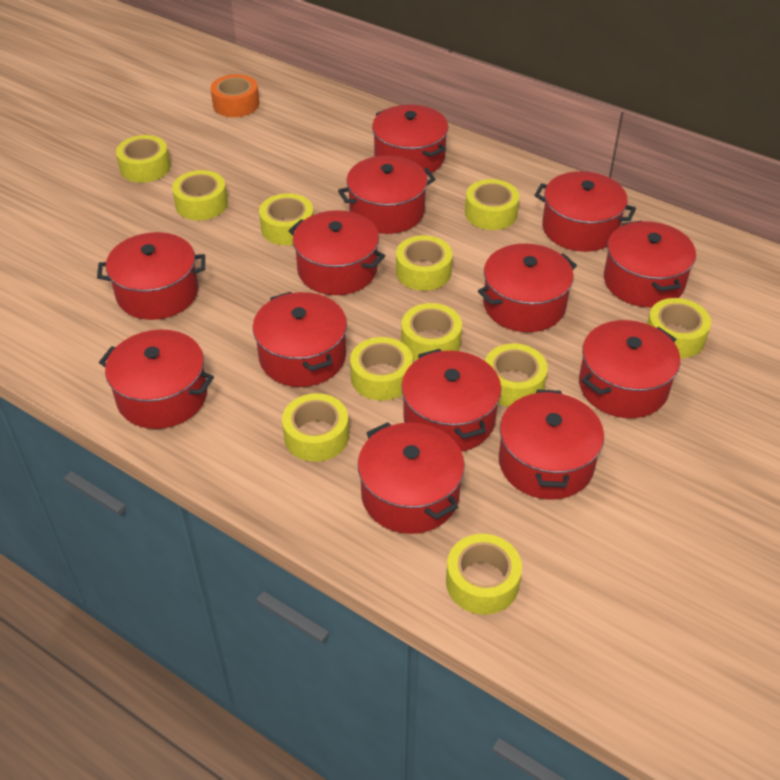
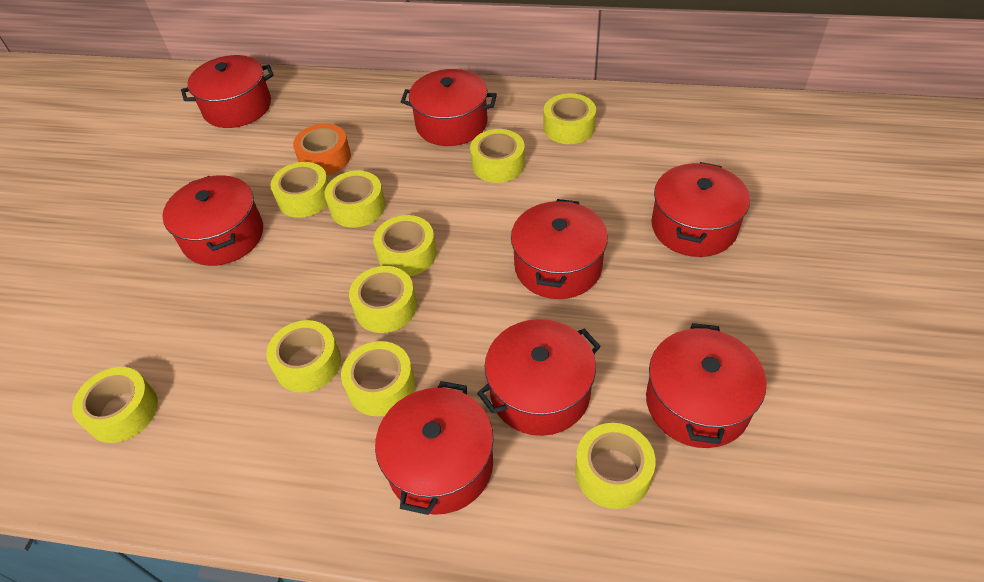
red pot: [97,232,205,320] [99,330,214,429] [253,292,347,387] [288,210,385,295] [338,155,436,234] [358,422,465,534] [372,105,448,175] [401,349,502,452] [478,244,577,332] [499,389,604,500] [535,171,636,252] [579,320,680,418] [604,221,696,307] = 13 -> [162,175,263,266] [181,55,274,128] [375,381,494,515] [401,69,497,146] [477,319,601,436] [511,199,608,299] [646,323,766,448] [651,162,750,257] = 8
yellow tape: [116,135,170,183] [172,170,228,220] [259,193,314,245] [282,393,349,462] [350,337,413,401] [396,235,452,291] [401,303,462,360] [446,534,522,615] [465,179,519,230] [485,344,548,407] [647,298,711,358] = 11 -> [72,367,158,443] [266,320,341,393] [270,162,329,218] [325,171,385,228] [341,341,415,416] [349,266,417,333] [373,215,437,276] [470,129,525,183] [544,93,596,144] [575,423,655,509] = 10

